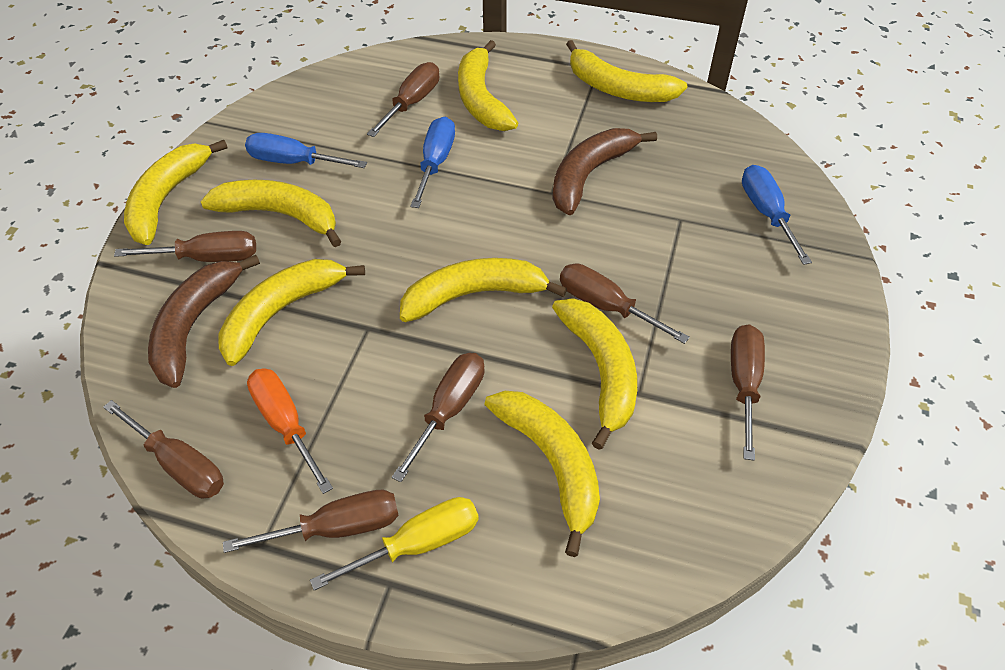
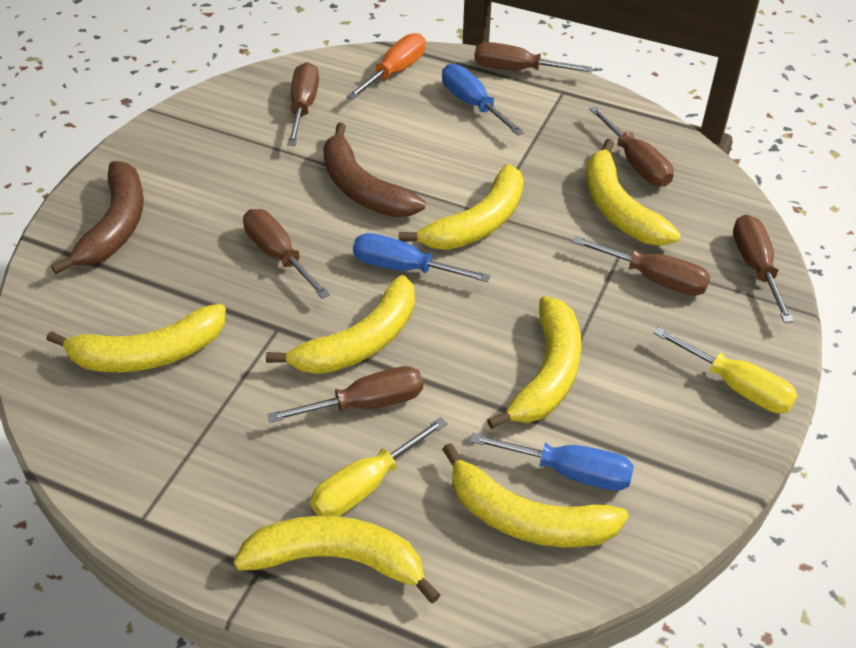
yellow banana: [124,140,228,245] [200,180,342,247] [219,259,365,366] [400,258,567,322] [458,40,518,131] [485,391,600,557] [552,298,637,450] [566,40,687,102] = 8 -> [46,304,226,372] [233,516,440,603] [266,275,415,374] [399,164,524,250] [442,443,629,547] [487,296,581,429] [586,139,681,246] = 7
yellow screwdriver: [310,497,479,591] = 1 -> [310,417,448,517] [654,327,798,413] = 2

